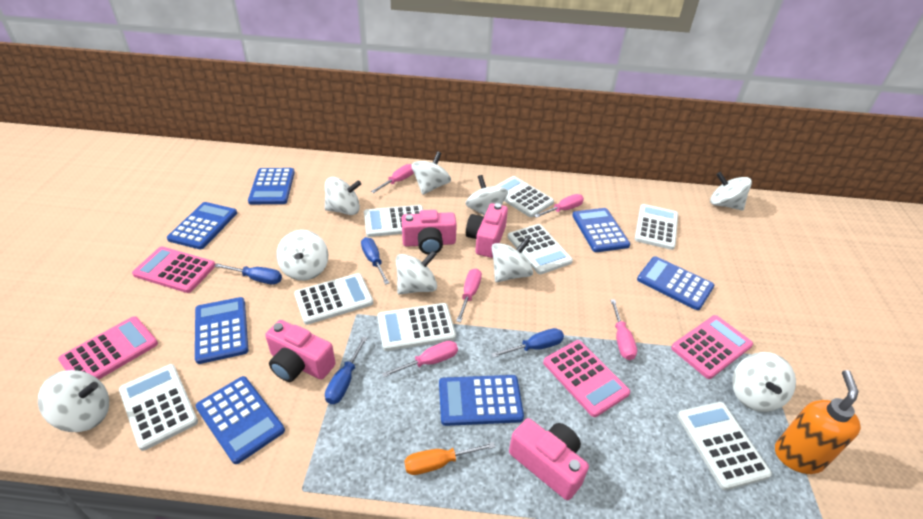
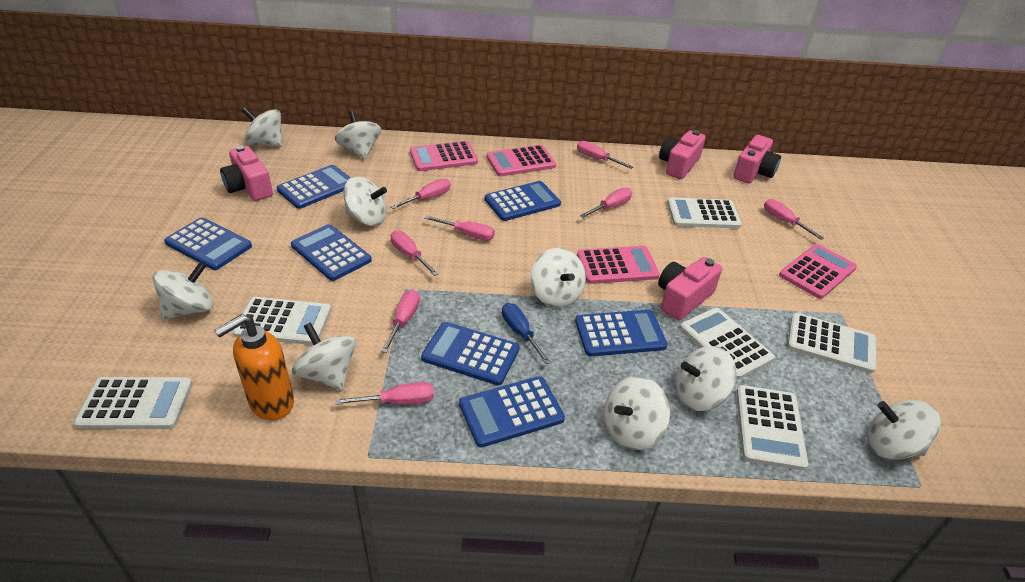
blue screwdriver: [214,263,282,284] [325,337,367,404] [361,237,389,285] [491,328,564,358] = 4 -> [502,303,551,364] = 1
orange screwdriver: [404,442,495,475] = 1 -> none = 0
pink screwdriver: [371,164,414,193] [382,341,458,377] [456,268,482,323] [534,194,584,218] [610,299,637,360] = 5 -> [335,382,434,405] [381,290,420,353] [390,179,451,209] [390,230,439,276] [424,215,495,241] [577,141,633,169] [580,188,632,218] [764,199,824,240] = 8
white calculator: [119,364,198,451] [294,273,373,325] [364,205,423,237] [377,303,456,351] [496,176,554,217] [507,224,573,274] [635,204,678,250] [677,402,772,490] = 8 -> [74,377,193,429] [233,297,331,345] [667,198,742,229] [680,308,775,380] [736,385,808,470] [787,313,876,373] = 6

